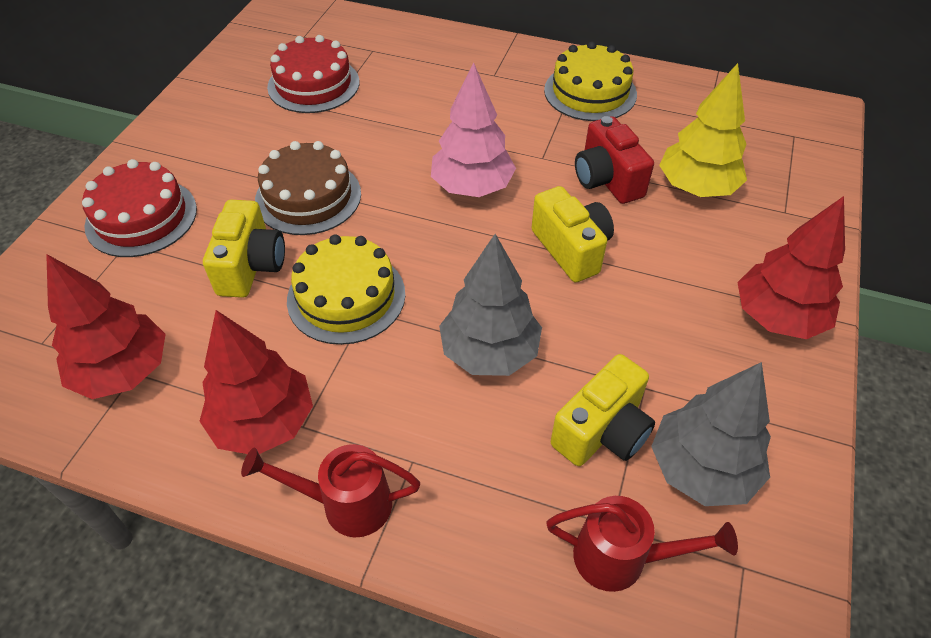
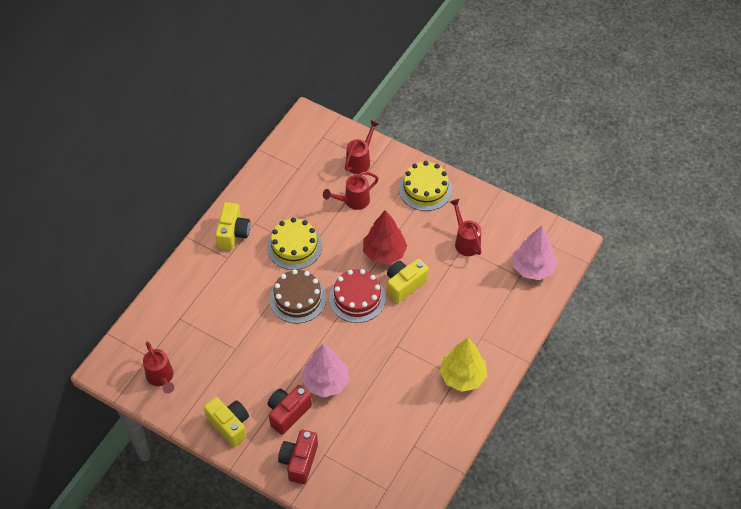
grey tree: [439,234,542,376] [651,362,771,506] = 2 -> none = 0
pink tree: [431,62,516,197] = 1 -> [301,343,349,397] [513,226,557,280] = 2
red cake: [82,159,197,257] [267,35,359,113] = 2 -> [329,269,386,323] = 1
red camera: [575,116,654,204] = 1 -> [268,385,312,435] [278,430,318,484] = 2
red tree: [46,254,166,399] [199,310,313,454] [738,196,845,339] = 3 -> [363,210,407,265] = 1
red watering can: [241,444,420,537] [546,496,738,592] = 2 -> [143,341,174,393] [323,172,379,210] [345,120,379,174] [450,199,481,256] = 4

